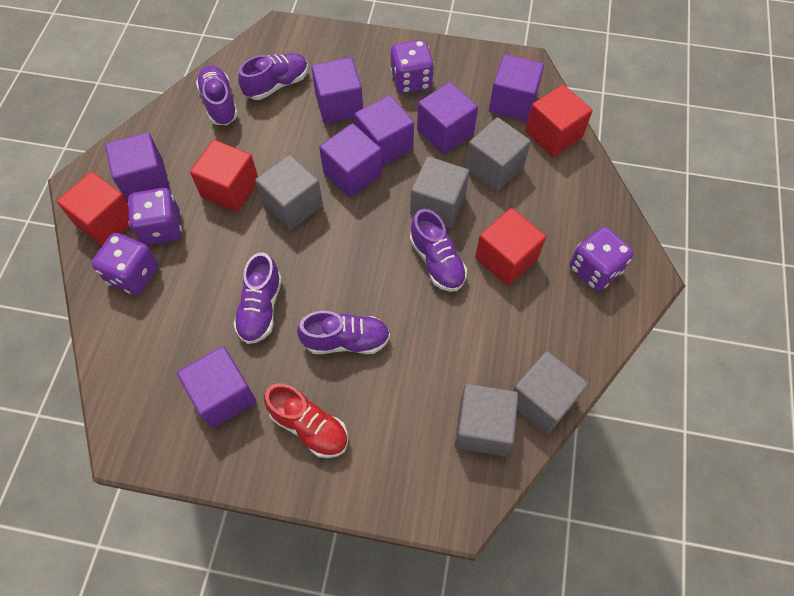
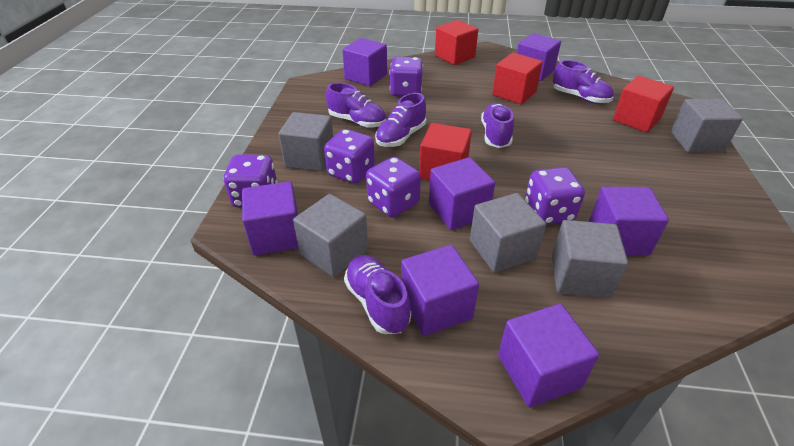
purple dice: [91,233,158,295] [128,188,182,245] [390,40,434,94] [570,227,634,291] = 4 -> [223,154,278,207] [324,129,375,184] [366,157,421,217] [389,57,423,97] [525,167,585,225] = 5
red shoe: [264,384,348,458] = 1 -> none = 0

